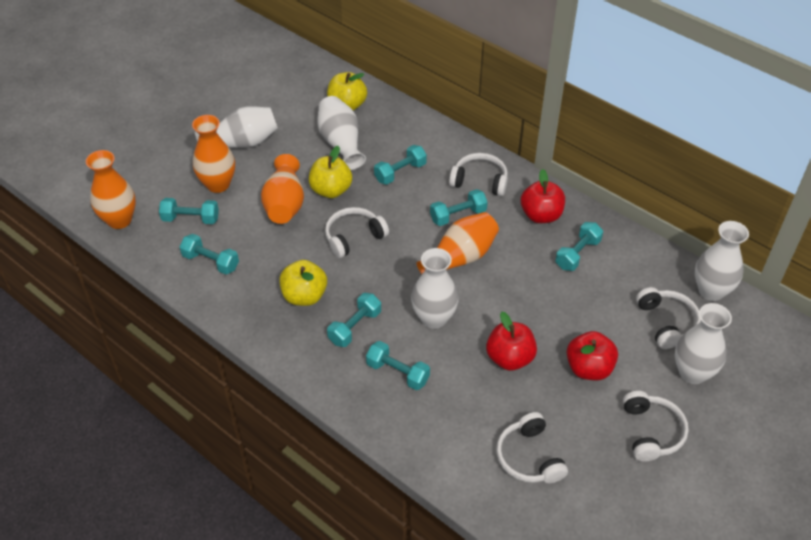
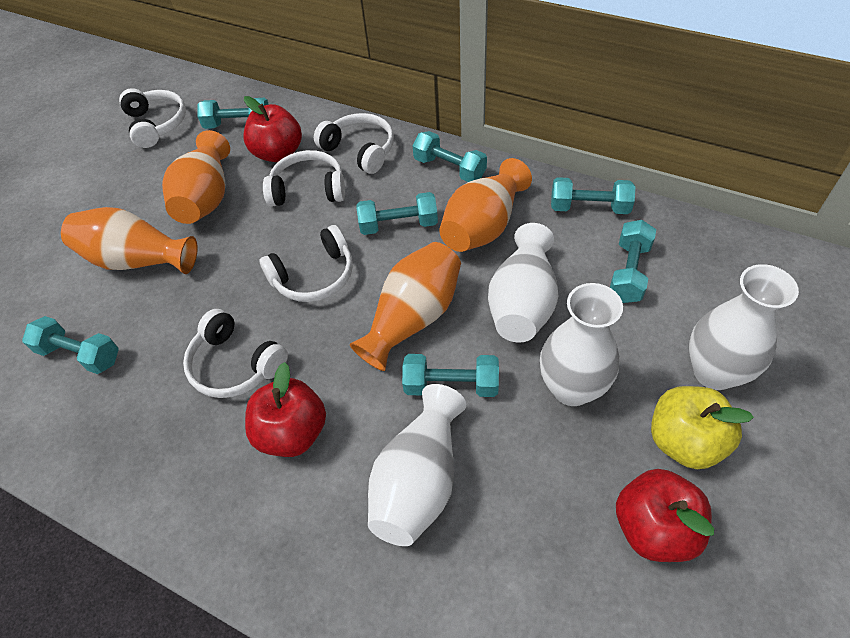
white vase: [195,106,278,148] [318,96,366,170] [411,248,458,329] [675,303,732,384] [695,221,749,301] = 5 -> [368,384,466,546] [488,223,558,343] [540,283,623,406] [689,264,799,390] = 4
yellow apple: [279,260,327,306] [309,146,352,198] [327,72,367,111] = 3 -> [651,386,754,469] = 1

